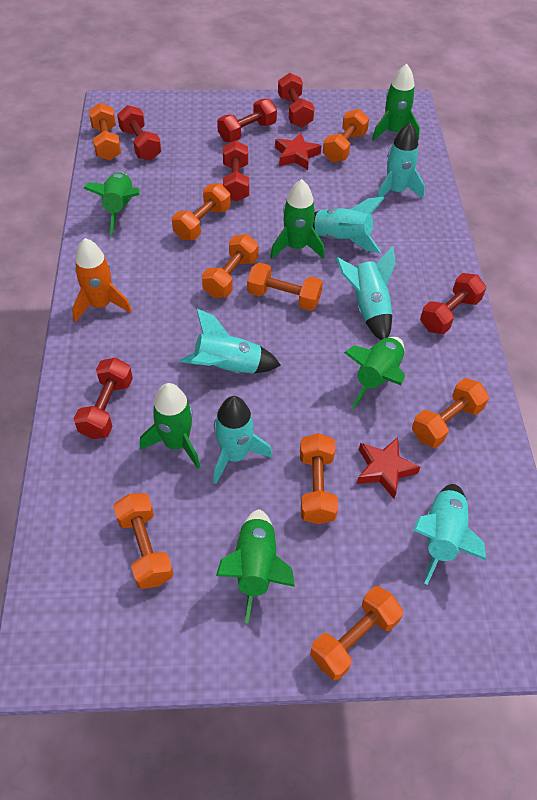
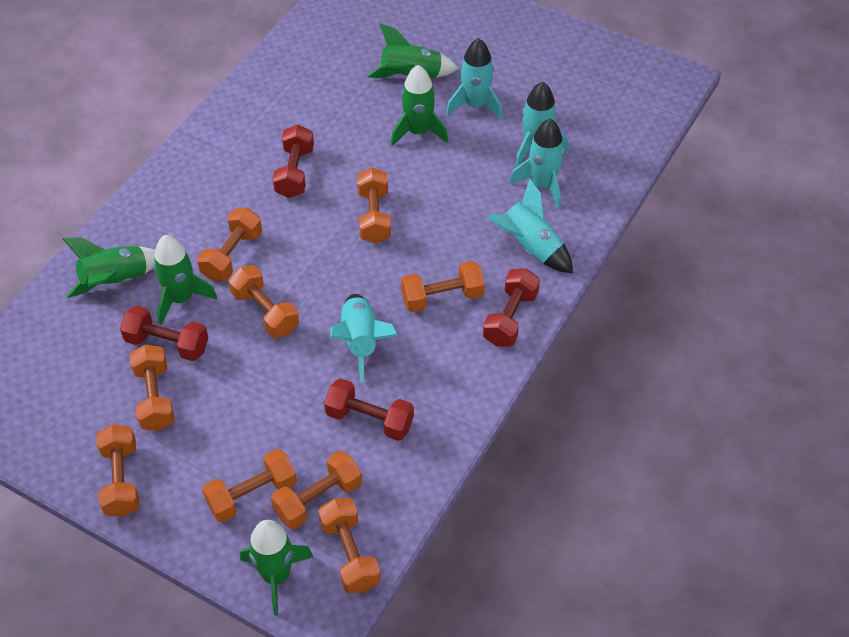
green rocket: [83,172,140,235] [140,383,200,469] [216,509,295,623] [270,179,324,259] [344,337,405,409] [372,64,420,141] = 6 -> [63,237,155,298] [153,235,217,324] [240,520,313,615] [367,24,459,78] [391,65,448,146] = 5
orange rocket: [72,238,132,322] = 1 -> none = 0
red dumbbell: [74,358,133,439] [117,105,161,161] [217,99,277,142] [223,140,249,202] [278,73,314,127] [420,273,486,334] = 6 -> [120,306,208,361] [273,125,314,198] [324,378,414,441] [483,269,540,347] = 4
red star: [275,132,321,170] [357,437,420,499] = 2 -> none = 0
turquoise rocket: [179,309,281,374] [213,396,272,484] [313,197,384,253] [336,246,396,340] [377,123,425,199] [413,484,486,585] = 6 -> [330,294,398,383] [446,38,503,120] [487,179,573,273] [509,119,565,208] [515,82,569,167] = 5

